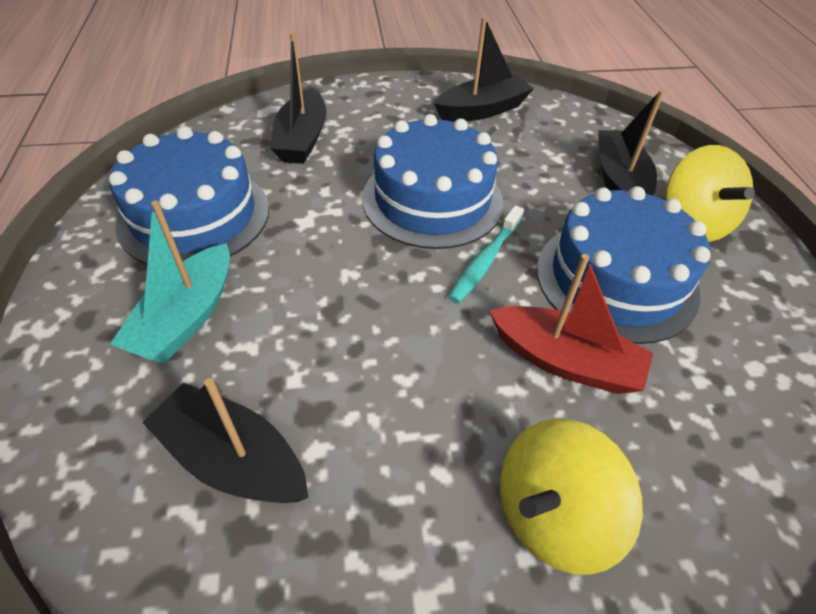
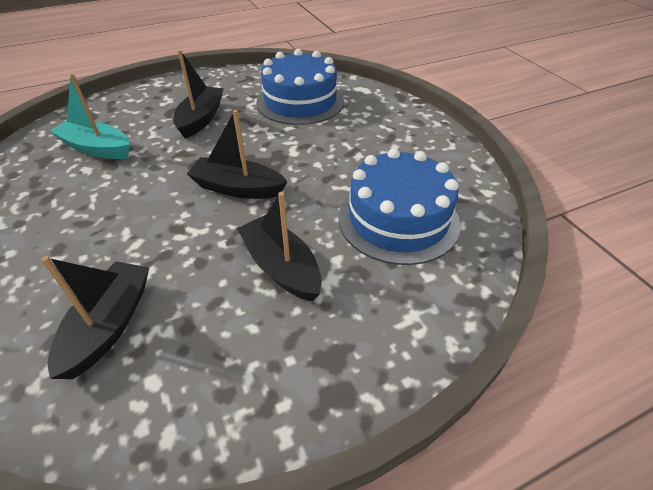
blue cake: [109,127,269,265] [362,114,503,249] [537,186,711,344] = 3 -> [256,49,344,125] [338,148,460,265] = 2
red boat: [490,254,653,394] = 1 -> none = 0
turquoise toothbrush: [448,205,524,303] = 1 -> none = 0
yellow spinning top: [500,418,643,575] [665,145,755,242] = 2 -> none = 0

